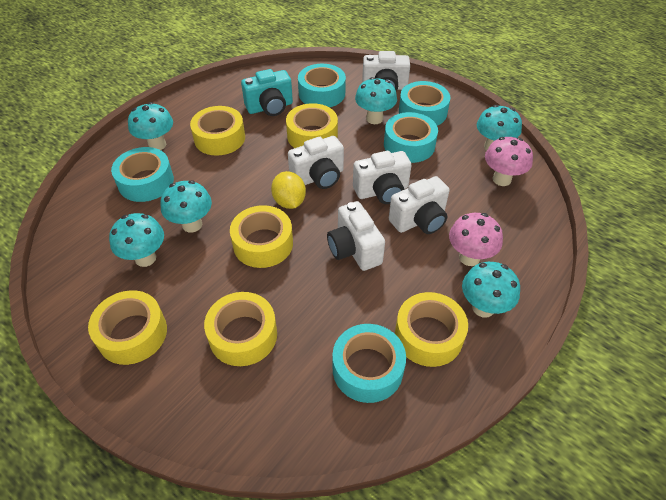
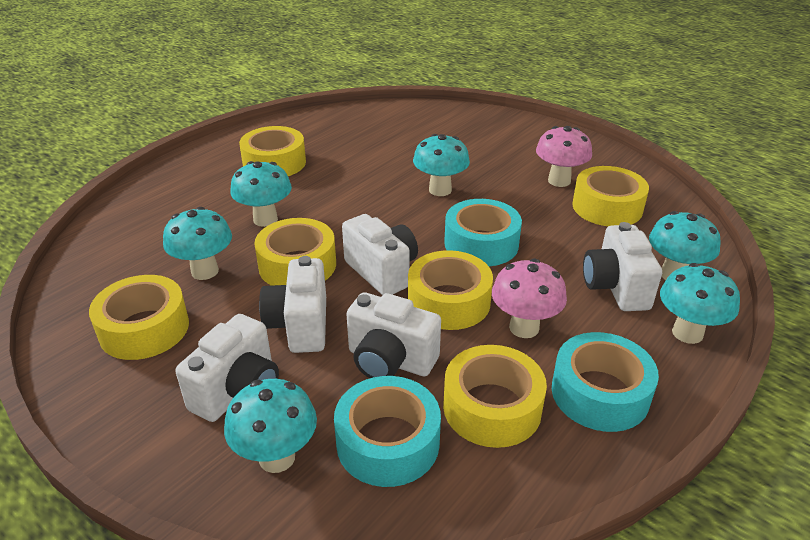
turquoise camera: [241,69,293,116] = 1 -> none = 0
turquoise tape: [111,147,174,202] [298,64,346,107] [332,324,406,403] [384,112,438,163] [399,81,450,126] = 5 -> [334,376,441,487] [444,199,522,266] [552,332,659,432] = 3
yellow lemon: [271,171,306,209] = 1 -> none = 0

